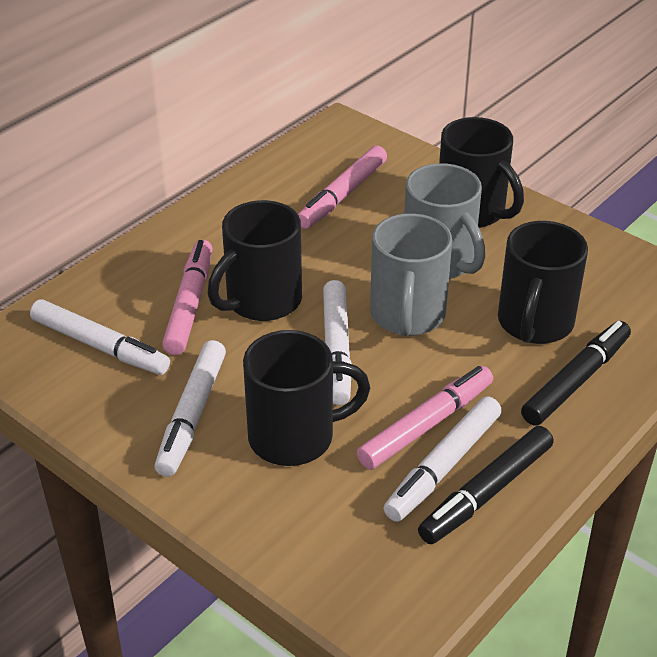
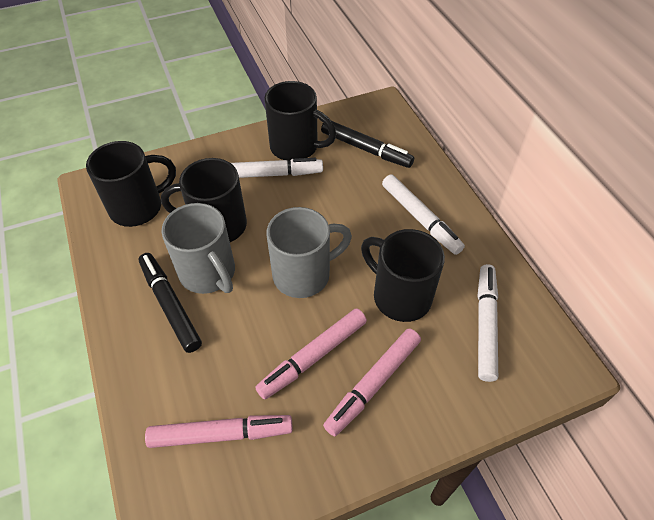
white marker: [30,299,170,375] [155,340,226,477] [323,280,352,405] [383,396,502,522] = 4 -> [231,158,323,178] [382,174,465,255] [477,264,498,382] = 3

